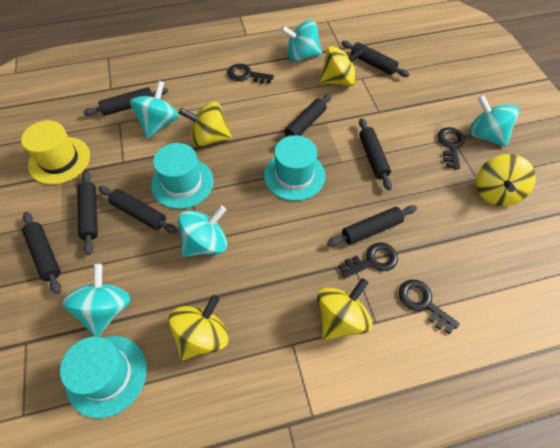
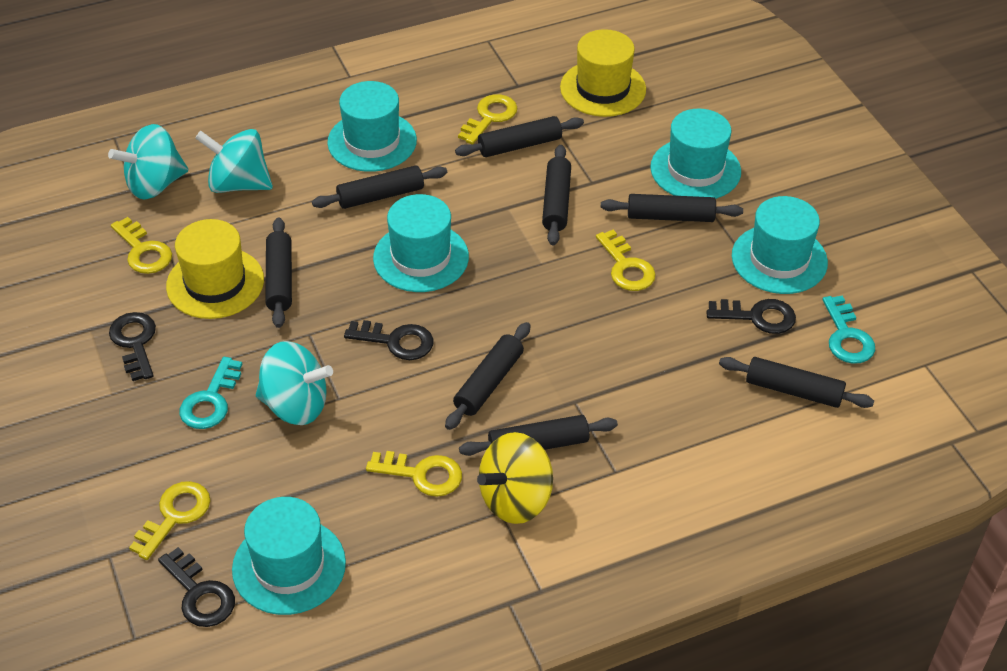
turquoise hat: [60,336,147,418] [151,143,214,209] [264,135,325,201] = 3 -> [232,497,346,615] [327,81,417,172] [373,194,469,292] [650,109,741,199] [732,196,828,294] = 5
turquoise key: none = 0 -> [179,357,242,429] [822,296,875,364] = 2
turquoise spinning top: [62,264,131,337] [130,81,179,139] [178,205,227,257] [281,20,322,62] [469,95,519,147] = 5 -> [108,124,188,200] [195,129,273,193] [256,341,333,425] = 3
yellow hat: [21,120,90,185] = 1 -> [166,219,264,319] [560,29,646,117] = 2
yellow key: none = 0 -> [111,217,172,274] [129,481,210,560] [366,451,462,497] [458,94,517,144] [596,230,656,291] = 5
yellow spinning top: [168,295,229,361] [179,102,232,147] [317,278,372,340] [319,46,365,86] [476,154,536,206] = 5 -> [477,432,553,524] = 1

